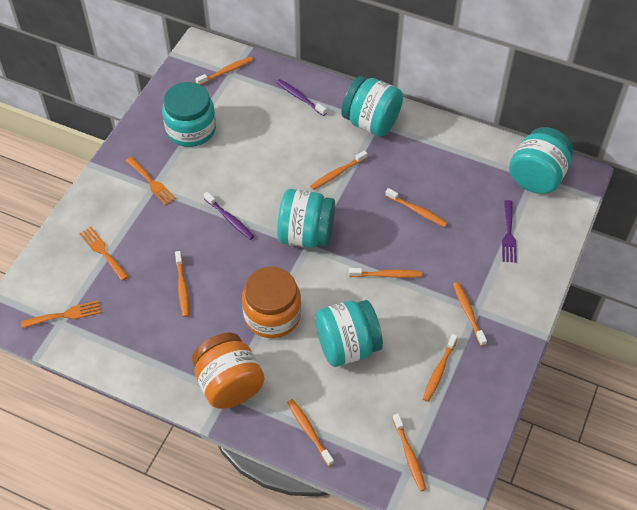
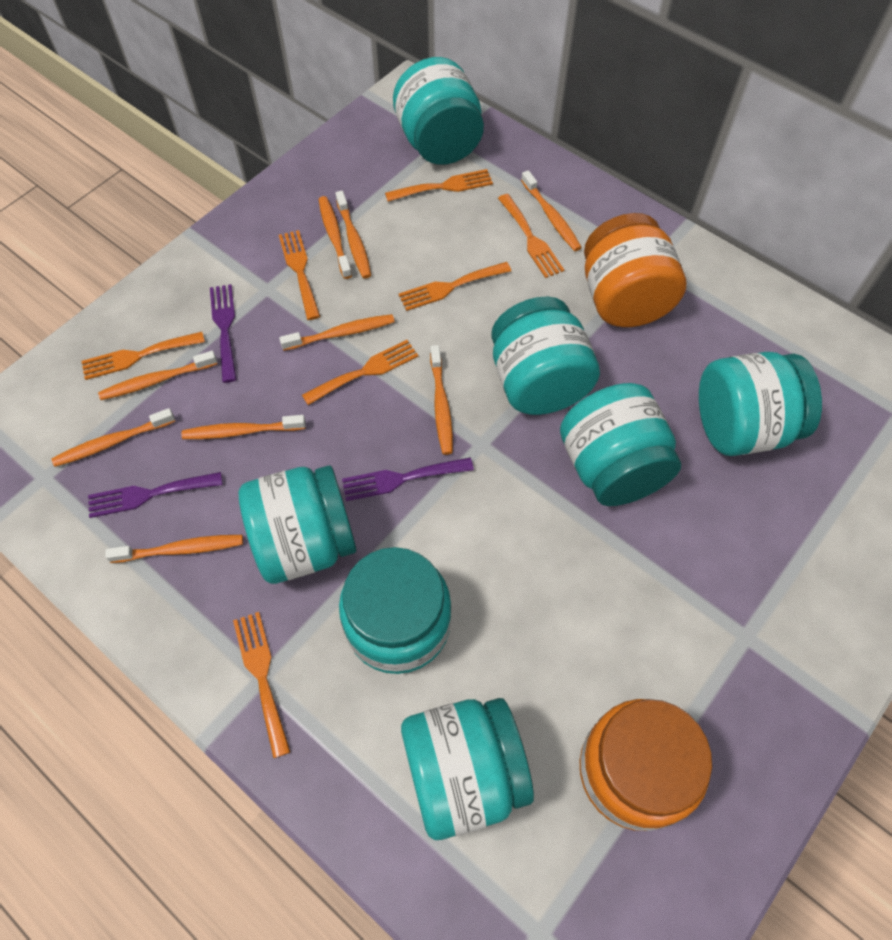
orange fork: [21,300,101,328] [79,227,129,281] [126,157,176,206] = 3 -> [81,332,205,380] [233,612,290,758] [279,230,320,320] [302,340,418,405] [385,169,493,202] [399,262,511,311] [498,194,564,278] = 7
purple fork: [502,200,517,263] = 1 -> [88,472,223,518] [210,284,237,383] [342,458,474,501] = 3
purple toothbrush: [204,192,254,240] [277,79,327,116] = 2 -> none = 0
turquoise jar: [162,82,216,147] [277,189,335,248] [315,300,383,367] [341,76,403,137] [509,127,573,194] = 5 -> [239,465,356,584] [339,547,451,674] [393,57,484,165] [401,698,534,840] [491,297,600,415] [560,383,681,506] [699,352,822,456] = 7

